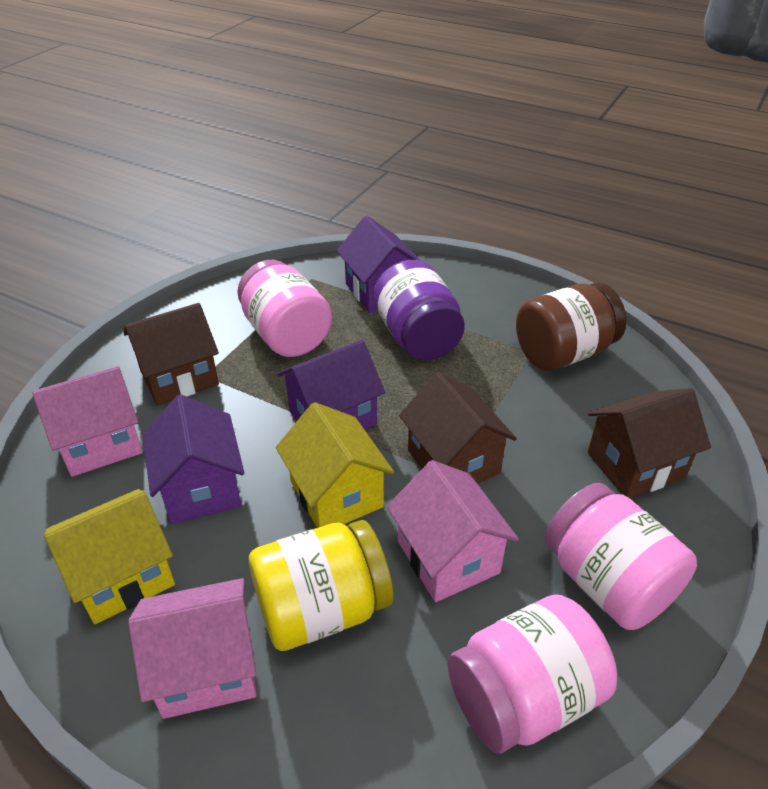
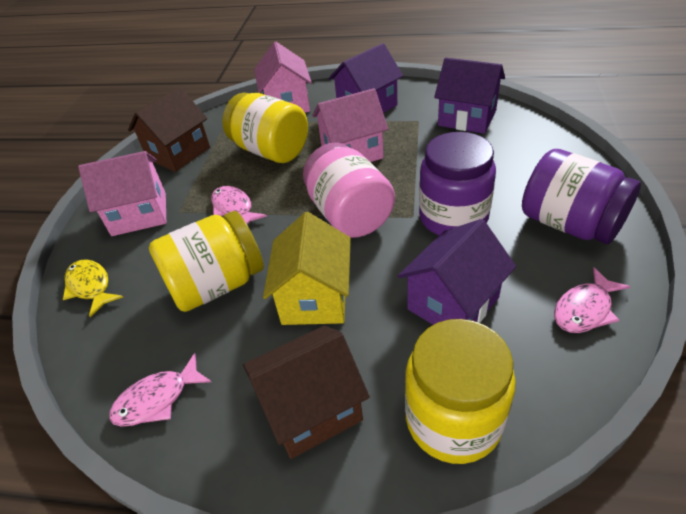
brown house: [124,303,219,406] [399,372,517,484] [588,388,711,498] = 3 -> [128,87,210,172] [243,326,370,459] = 2
brown jar: [516,282,626,371] = 1 -> none = 0
pink fish: none = 0 -> [109,353,211,426] [211,186,267,225] [554,267,630,333] = 3
pink jar: [238,260,332,357] [447,594,617,754] [545,483,697,630] = 3 -> [303,142,395,238] = 1
purple jar: [373,260,465,360] = 1 -> [419,132,496,235] [522,149,641,244] = 2
yellow fish: none = 0 -> [63,259,123,317] = 1
yellow house: [44,489,175,624] [276,402,394,528] = 2 -> [263,212,351,325] = 1
yellow jar: [249,520,393,651] = 1 -> [149,211,264,312] [222,92,308,163] [405,319,516,464] = 3

